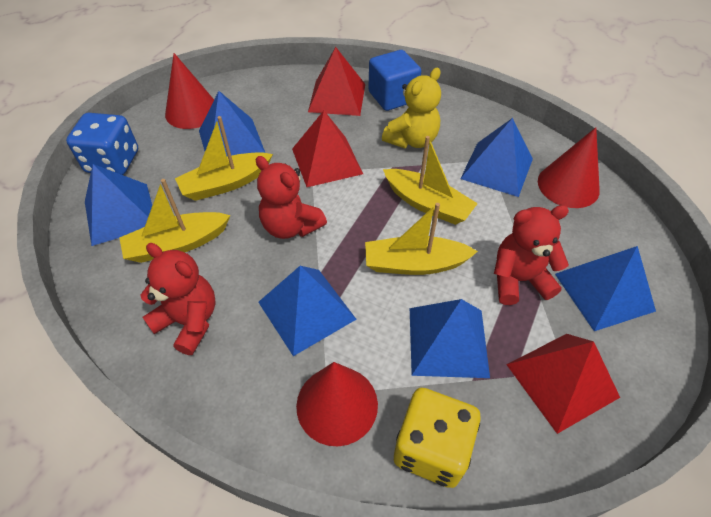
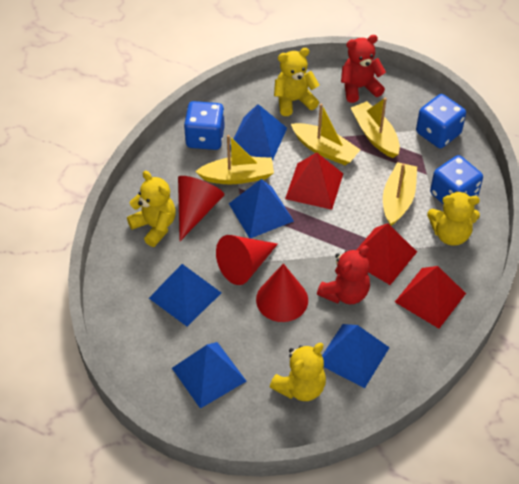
blue cube: [368,50,421,111] = 1 -> none = 0
blue dice: [66,113,138,175] = 1 -> [184,101,225,150] [416,94,466,148] [430,155,483,205] = 3
blue pyramid: [85,164,152,246] [199,91,265,156] [258,266,357,356] [410,299,490,378] [460,118,533,197] [555,246,656,331] = 6 -> [149,264,221,326] [172,342,246,409] [229,179,294,239] [230,104,287,161] [322,324,390,388] = 5
red teddy bear: [140,243,216,355] [256,156,327,239] [494,205,569,305] = 3 -> [317,245,370,304] [341,35,386,103] = 2
yellow dice: [394,388,481,488] = 1 -> none = 0
yellow teddy bear: [382,68,441,148] = 1 -> [127,171,176,247] [270,343,326,401] [274,48,319,116] [427,191,480,246] = 4

